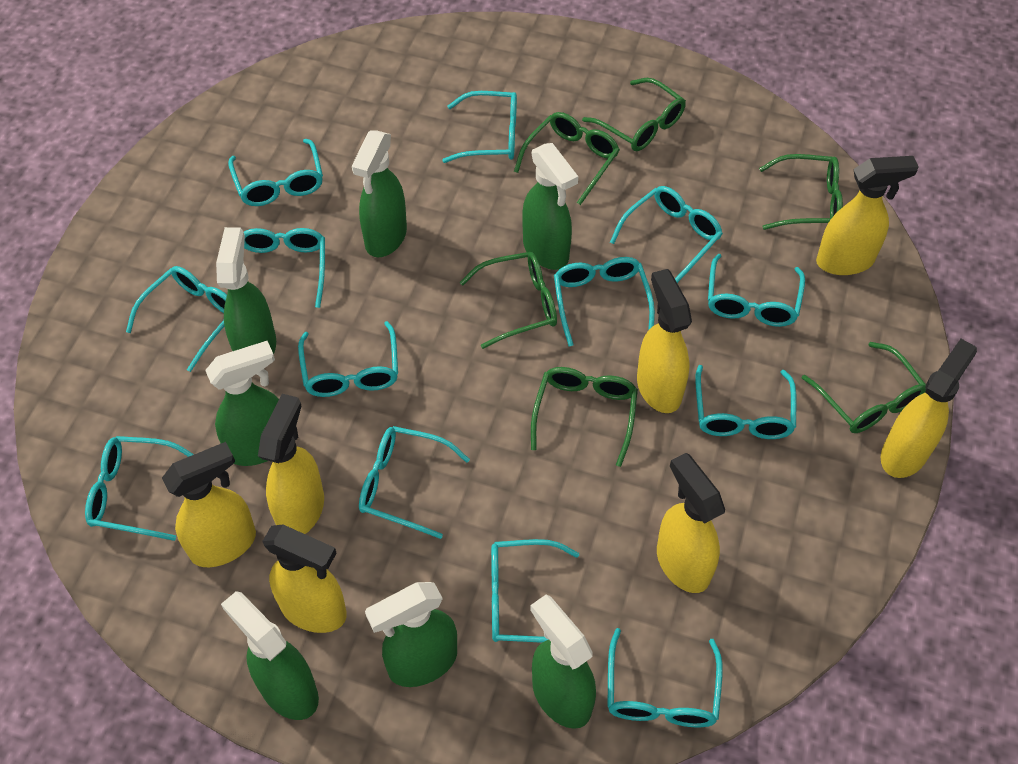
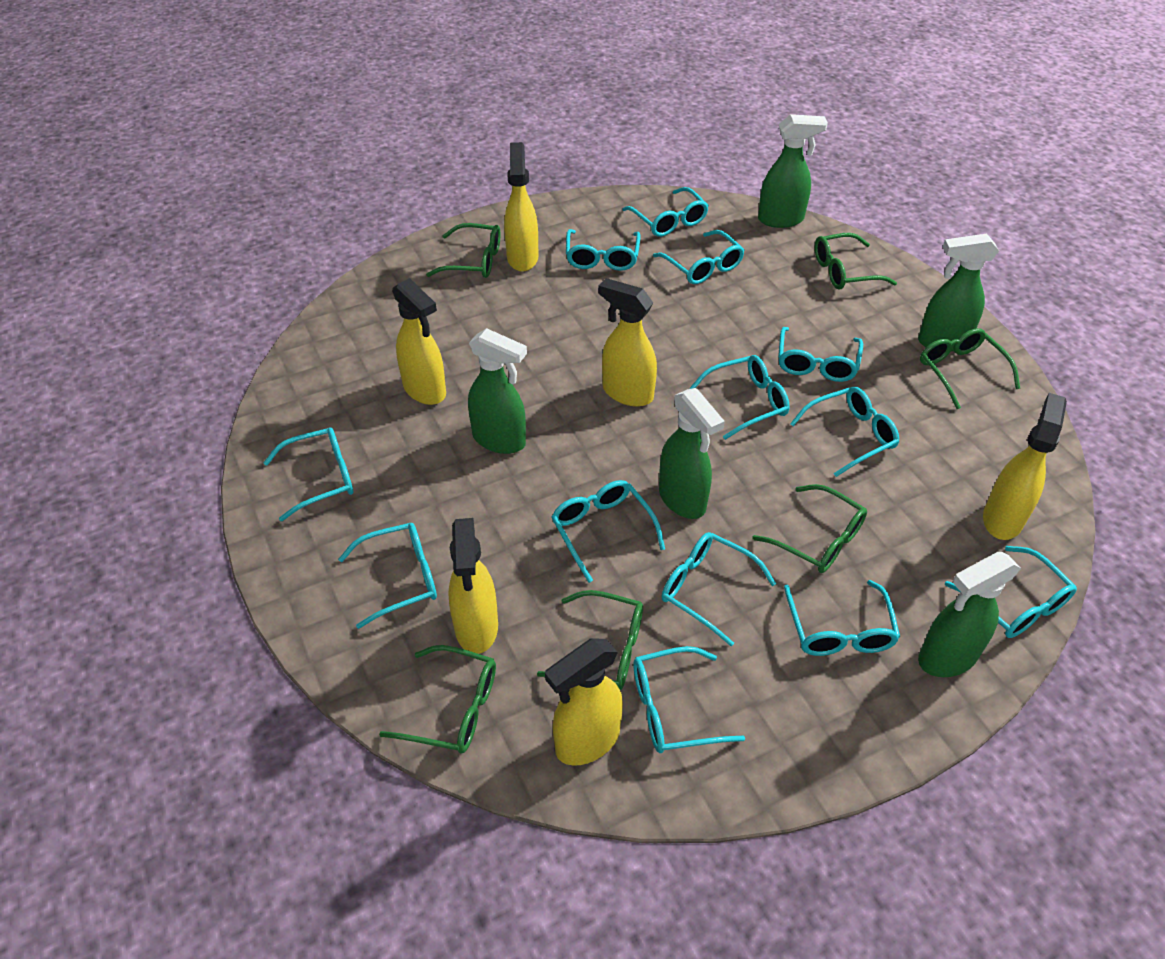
green spray bottle: [205,341,279,466] [216,227,276,354] [221,591,319,720] [352,130,407,257] [365,582,457,687] [522,143,578,270] [530,595,596,729] = 7 -> [468,328,527,454] [659,388,725,519] [758,114,828,228] [918,234,999,352] [918,552,1021,677] = 5
yellow spray bottle: [162,442,256,567] [258,394,324,534] [262,524,347,633] [637,269,692,413] [657,453,725,593] [816,156,919,275] [881,339,977,478] = 7 -> [392,278,446,405] [448,518,498,654] [504,142,538,272] [545,638,623,766] [598,278,657,407] [983,393,1067,540] = 6

